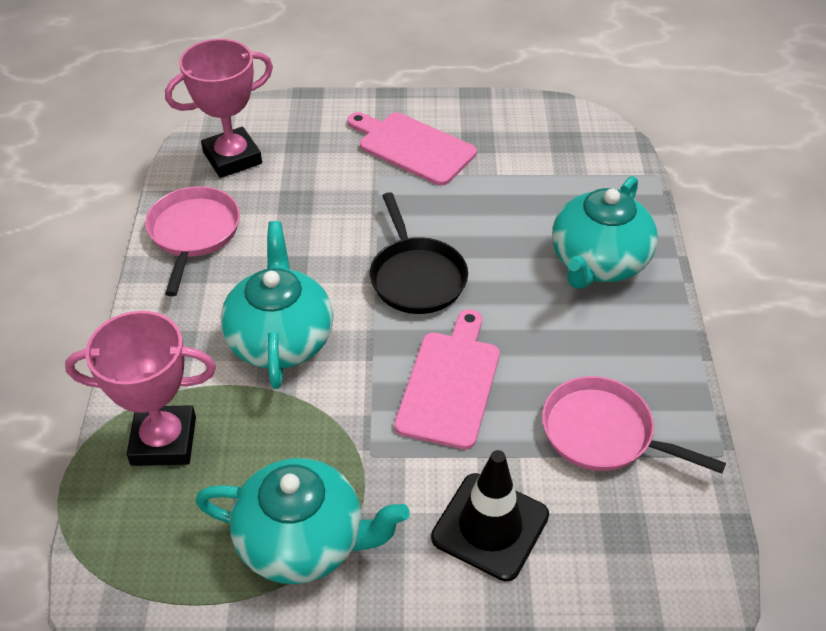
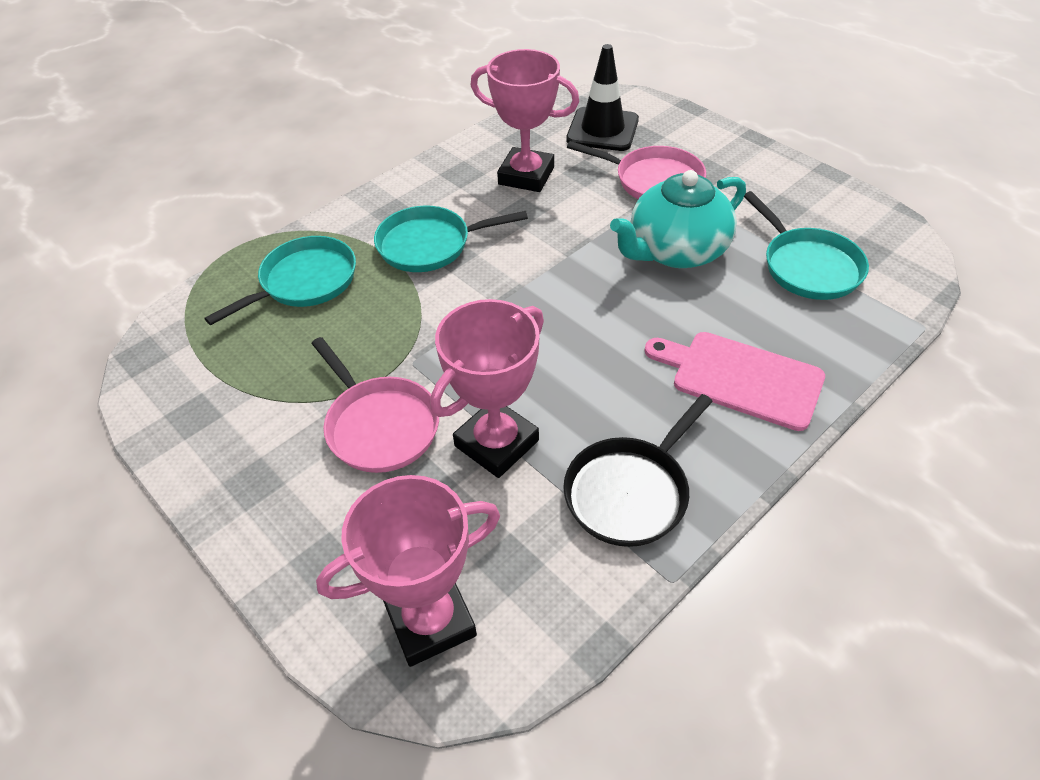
pink cutting board: [347,112,477,186] [394,309,500,450] = 2 -> [645,332,825,431] = 1
pink trophy: [65,311,216,466] [165,39,273,178] = 2 -> [316,475,500,667] [430,299,544,478] [470,49,579,192] = 3
turquoise pan: none = 0 -> [204,236,356,325] [374,206,528,272] [744,191,869,300] = 3
turquoise teapot: [195,458,410,584] [220,221,333,389] [552,176,658,289] = 3 -> [610,170,746,268] = 1

